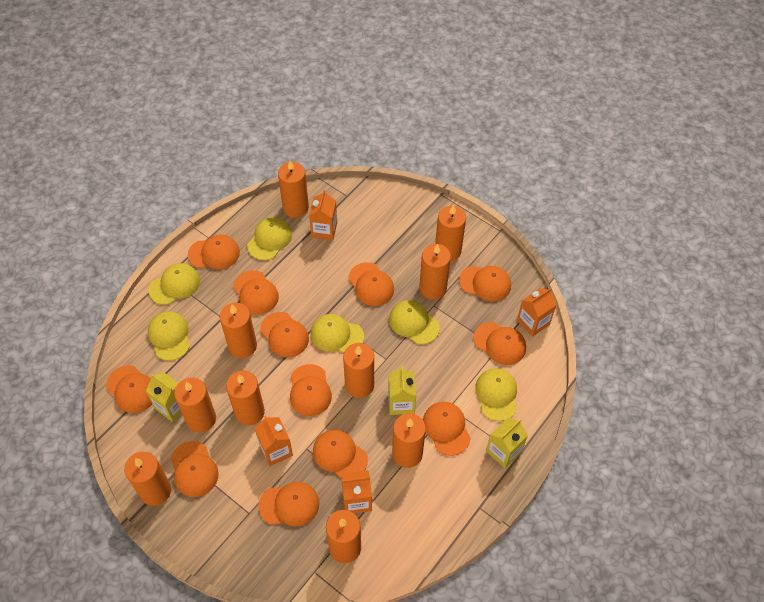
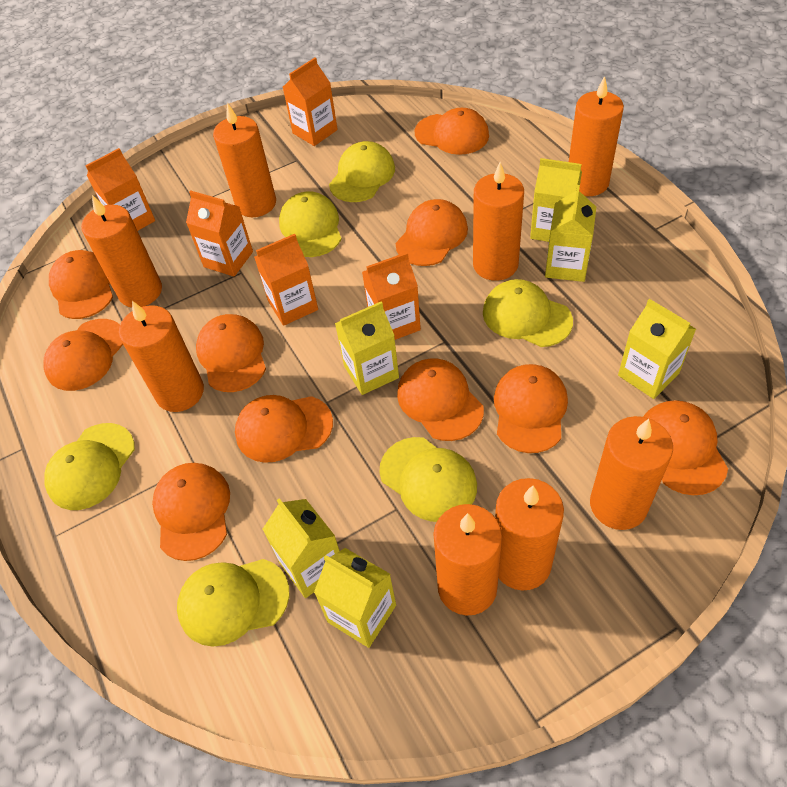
orange candle: [124,452,171,506] [174,378,216,433] [220,303,257,358] [226,370,265,425] [278,160,309,218] [326,510,361,563] [343,343,374,398] [392,413,426,468] [419,244,451,300] [435,205,466,261] = 10 -> [81,195,162,307] [119,301,204,412] [213,103,276,217] [433,504,502,616] [473,162,524,281] [495,478,564,591] [569,76,624,196] [590,416,673,530] = 8
orange cap: [106,365,152,413] [171,441,219,497] [188,235,240,269] [233,270,279,315] [258,482,319,526] [260,312,309,357] [290,364,332,416] [313,430,368,478] [348,262,394,306] [423,402,471,456] [459,265,511,302] [473,322,526,365] = 12 -> [43,319,123,391] [49,250,113,319] [152,463,230,561] [196,314,266,392] [235,395,333,463] [396,199,468,266] [397,358,484,441] [415,108,489,155] [494,364,568,453] [643,400,728,495] = 10
orange carton: [255,416,293,466] [309,190,337,240] [341,470,372,513] [517,288,557,337] = 4 -> [85,148,155,231] [186,190,253,277] [254,234,318,326] [283,57,338,146] [362,252,421,340] = 5
yellow carton: [146,372,182,422] [388,366,416,415] [486,418,528,468] = 3 -> [263,498,340,598] [314,548,396,648] [335,301,399,395] [530,158,582,242] [545,185,596,282] [618,299,696,399] = 6

